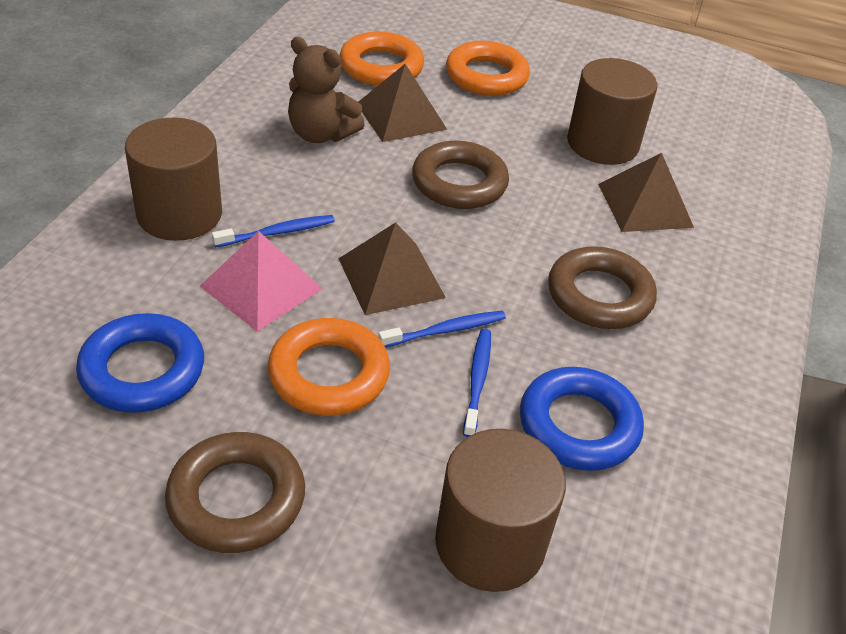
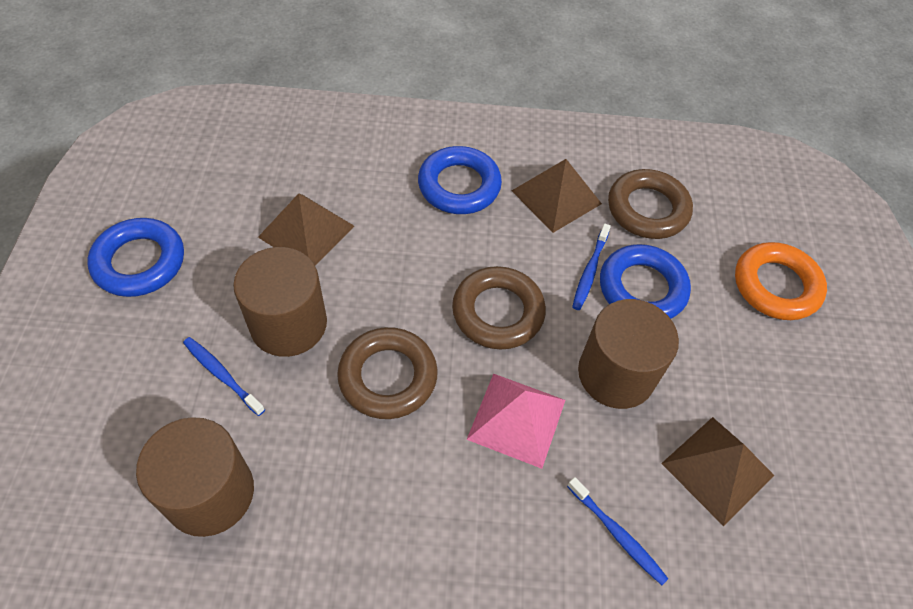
blue ring: [76,313,204,413] [520,367,644,471] = 2 -> [87,218,184,297] [418,146,502,214] [600,244,691,319] = 3
brown teddy bear: [288,37,365,143] = 1 -> none = 0
orange ring: [268,318,390,416] [339,31,424,86] [446,41,530,96] = 3 -> [735,242,827,320] = 1

